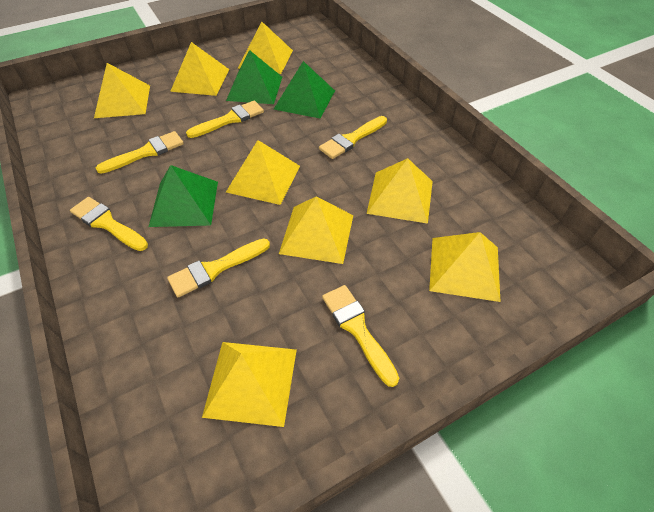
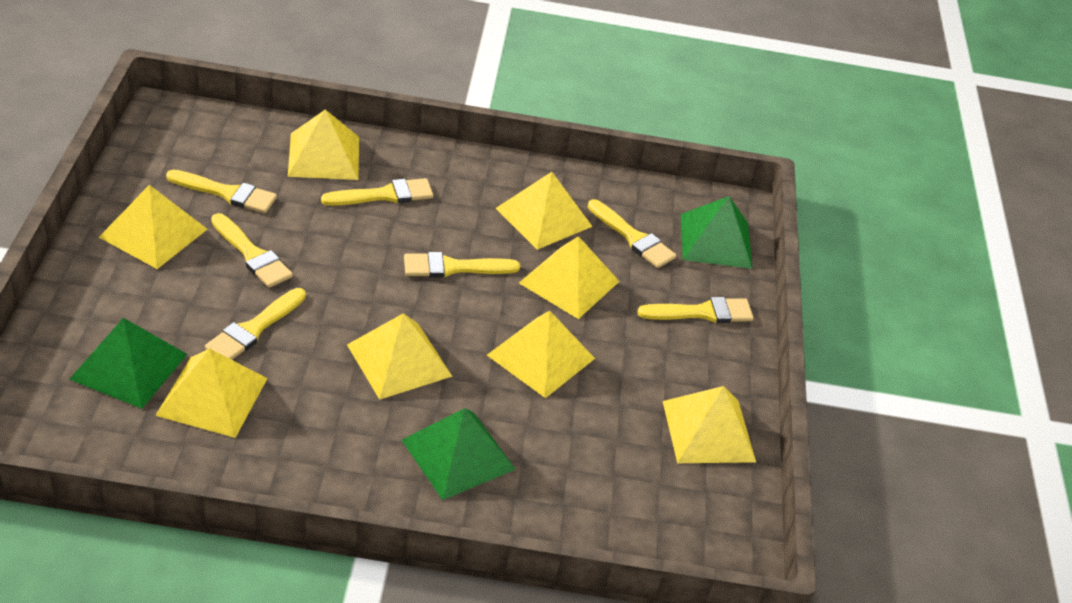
yellow brush: [70,197,148,251] [96,131,184,174] [167,238,270,297] [186,101,264,138] [319,116,387,159] [322,285,399,387] = 6 -> [166,170,277,213] [205,288,306,360] [211,213,293,288] [321,178,433,206] [404,252,520,278] [588,199,676,268] [637,297,754,323] = 7

